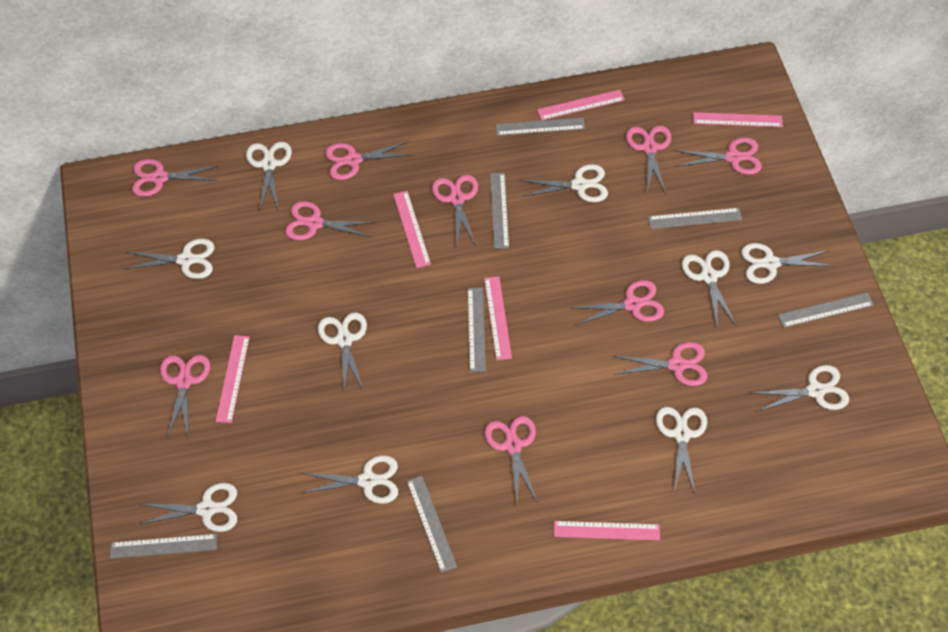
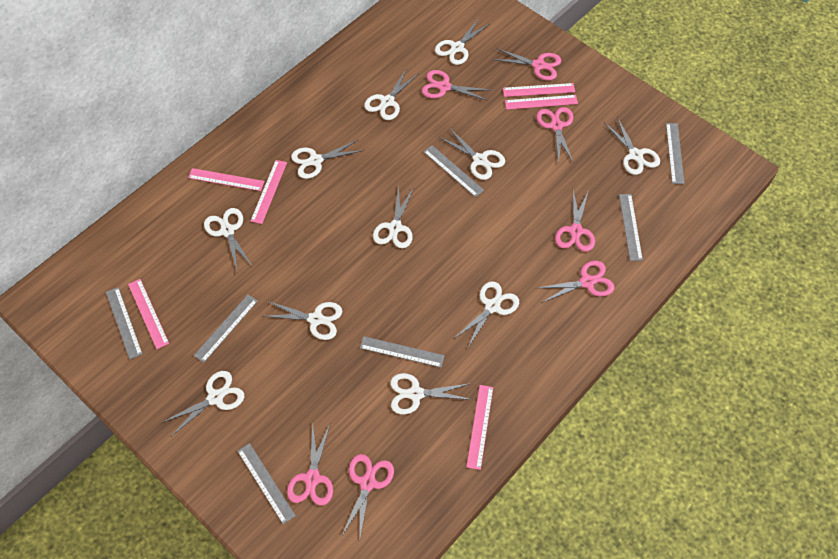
pink scissors: [132,159,219,197] [160,355,210,438] [285,201,376,240] [325,141,410,180] [432,175,478,246] [484,416,538,503] [572,280,664,325] [613,342,708,386] [626,126,671,194] [674,138,762,175] = 10 -> [287,422,333,506] [341,454,394,543] [422,70,490,101] [493,49,561,81] [536,107,574,164] [538,261,615,303] [555,190,595,252] = 7
white scissors: [124,239,215,279] [140,483,237,532] [246,142,292,211] [301,456,398,504] [318,312,367,391] [520,164,608,202] [656,407,707,493] [682,250,736,325] [741,243,832,284] [753,365,849,411] = 10 -> [161,371,245,436] [204,208,253,270] [263,301,343,340] [291,140,364,179] [364,68,419,120] [373,185,414,248] [390,373,472,414] [435,18,489,65] [439,128,505,180] [455,281,519,349] [605,117,660,175] = 11

